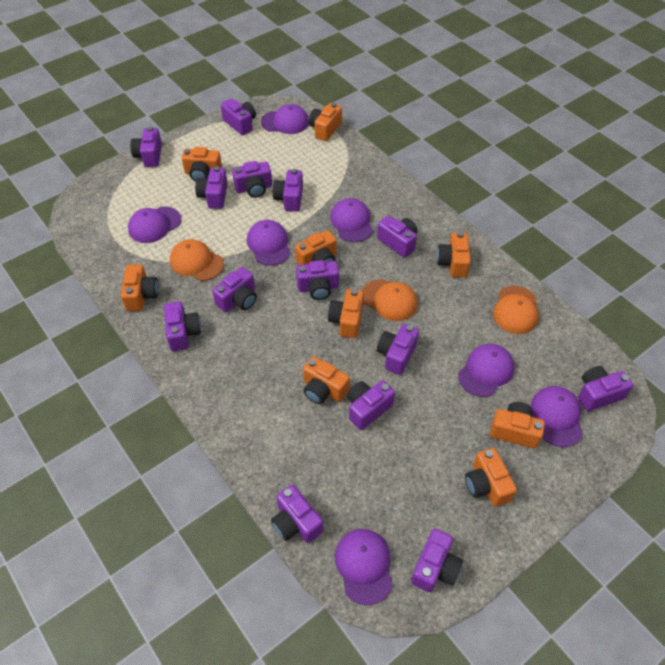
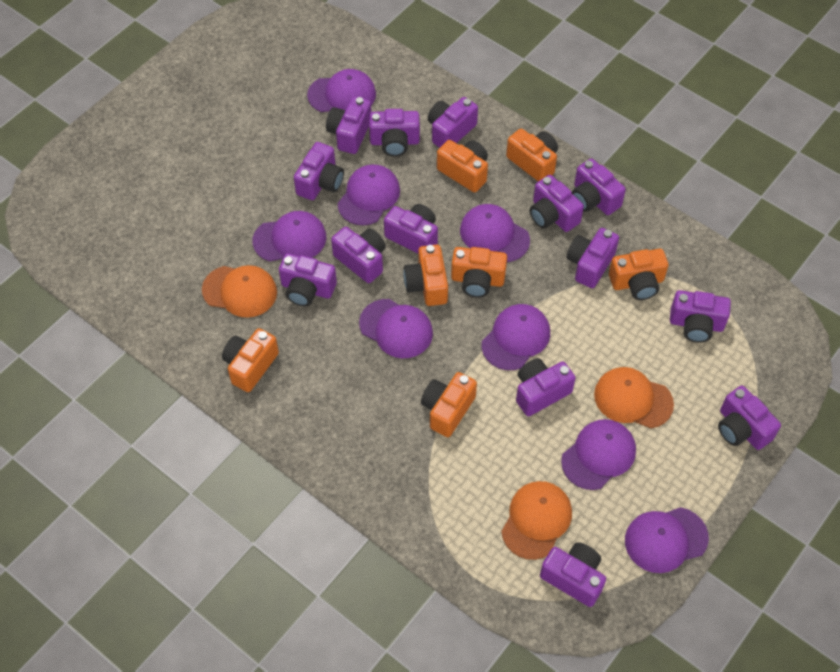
orange camera: [121,264,159,311] [182,147,222,182] [295,230,336,265] [303,356,350,404] [309,103,342,141] [328,289,364,338] [437,232,471,278] [465,448,517,507] [490,402,545,449] = 9 -> [222,328,279,392] [403,244,448,306] [421,372,477,437] [437,140,488,192] [451,247,507,298] [506,128,558,181] [609,249,669,300] = 7
purple cap: [128,206,181,243] [247,220,291,266] [261,104,309,134] [330,198,373,242] [335,529,393,605] [458,344,515,397] [530,386,583,447] = 7 -> [252,211,326,262] [307,69,376,112] [338,164,400,225] [359,299,433,358] [460,204,530,262] [482,304,550,370] [561,419,636,490] [625,507,709,573] = 8

